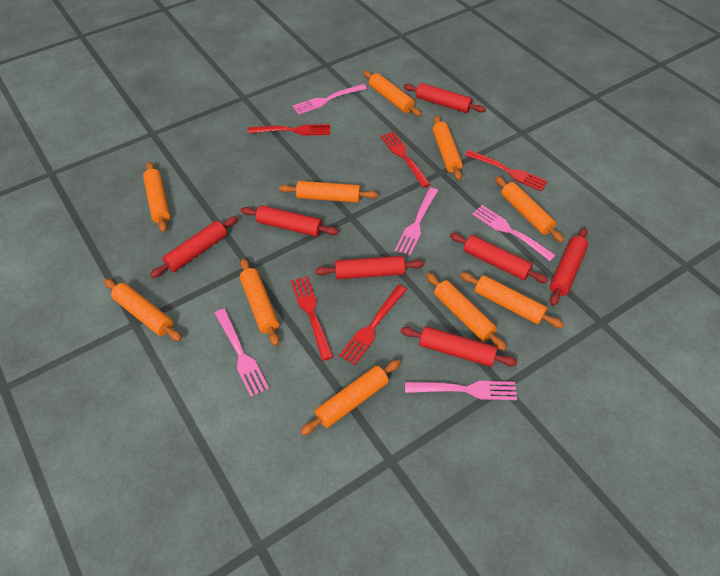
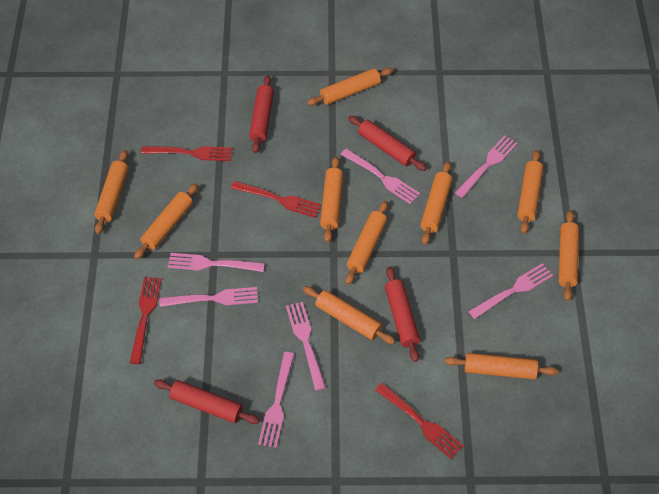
pink fork: [215,309,269,397] [293,84,367,115] [395,188,438,256] [405,381,517,400] [472,205,556,261] = 5 -> [159,287,258,307] [168,253,265,272] [258,352,295,448] [286,302,326,391] [341,148,420,204] [455,135,518,198] [468,263,553,319] = 7
red fork: [248,124,330,136] [290,276,333,361] [339,285,407,365] [381,131,431,188] [465,150,548,191] = 5 -> [130,277,161,364] [141,146,232,161] [231,181,321,218] [375,383,464,459] = 4
red rolling pin: [150,216,238,278] [241,205,338,237] [315,256,424,279] [401,326,518,367] [403,83,486,113] [450,233,549,283] [550,228,588,306] = 7 -> [154,379,259,424] [249,75,274,153] [348,116,427,171] [385,267,420,362] = 4

